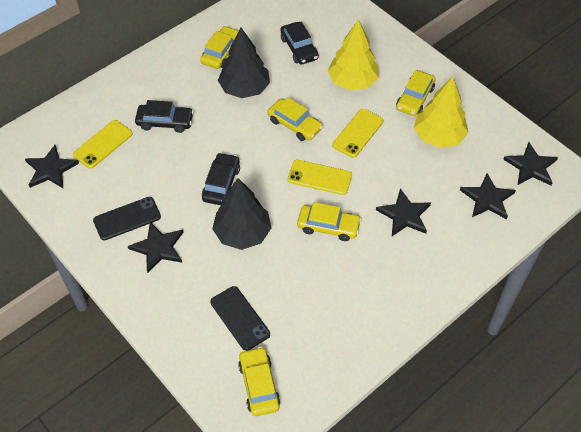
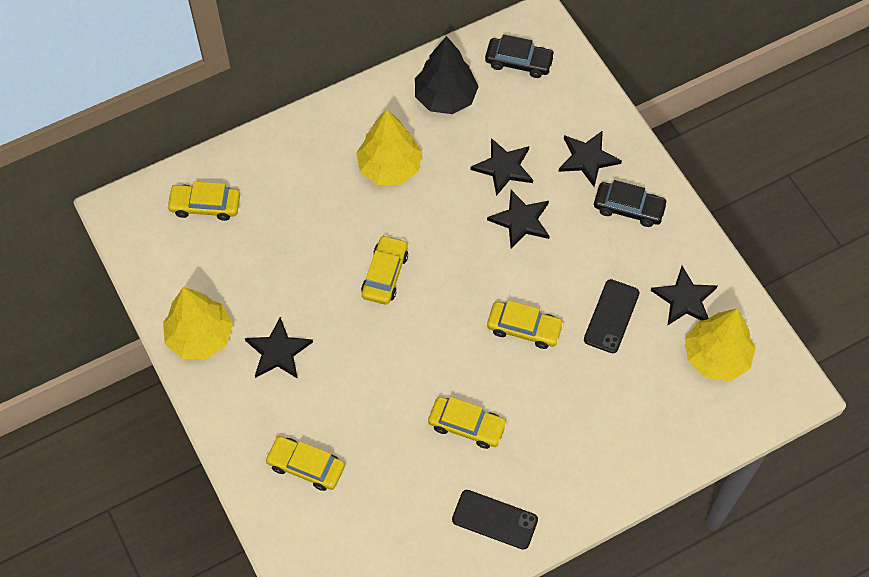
black car: [135,100,194,133] [202,153,240,205] [280,21,319,65] = 3 -> [485,34,555,78] [594,180,668,227] = 2
black tree: [212,178,271,250] [218,28,270,98] = 2 -> [415,36,479,114] = 1
yellow phone: [73,120,132,169] [288,160,352,195] [332,109,383,158] = 3 -> none = 0
yellow tree: [327,19,379,90] [414,77,469,148] = 2 -> [163,287,233,359] [356,109,422,185] [685,308,756,381] = 3

